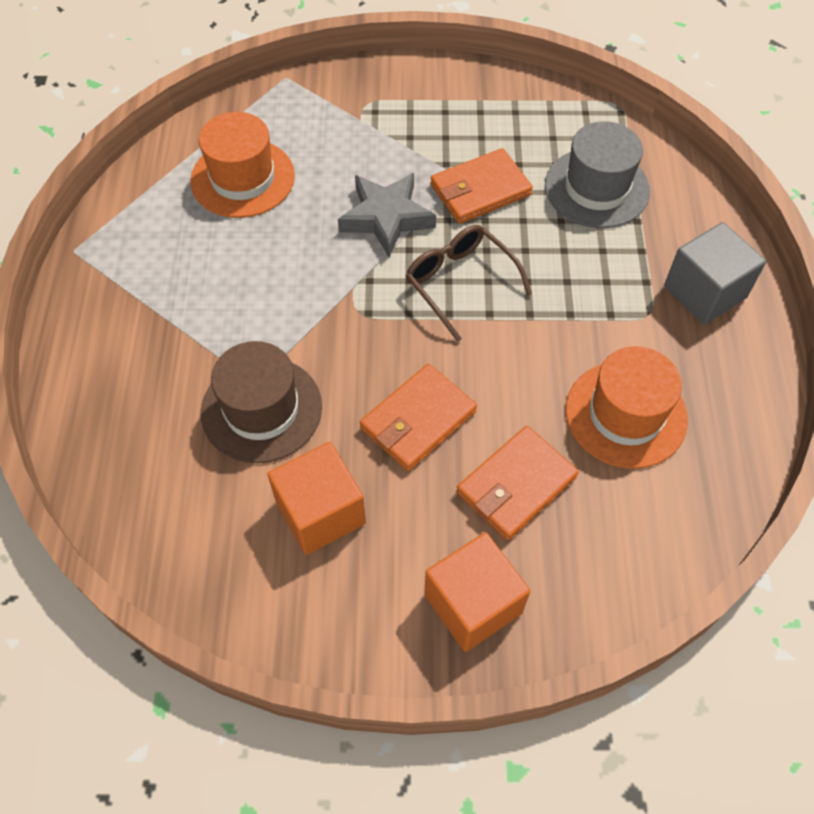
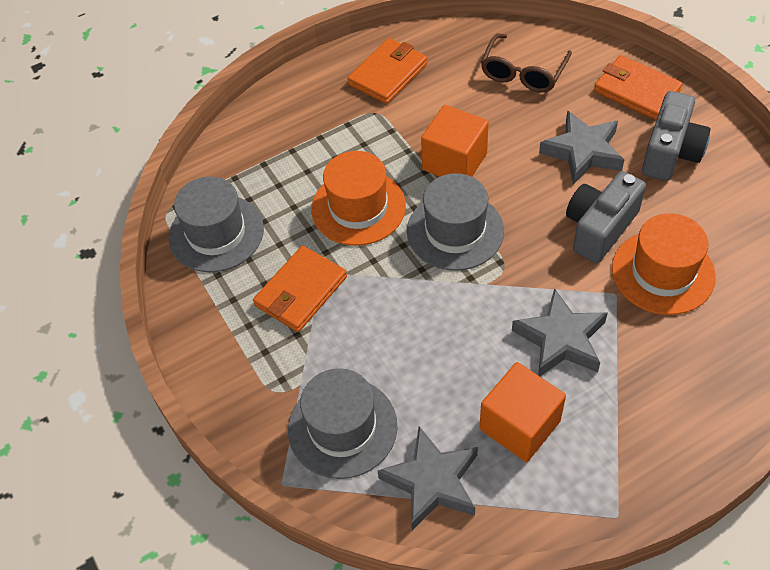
brown hat: [201,341,322,463] = 1 -> none = 0
grey camera: none = 0 -> [566,171,646,263] [642,91,711,181] = 2
grey cube: [664,222,766,325] = 1 -> none = 0
grey hat: [545,121,650,228] = 1 -> [168,177,264,272] [288,368,397,479] [407,173,504,271] = 3
grey star: [338,173,436,257] = 1 -> [378,426,478,530] [512,288,608,376] [539,110,624,185] = 3

